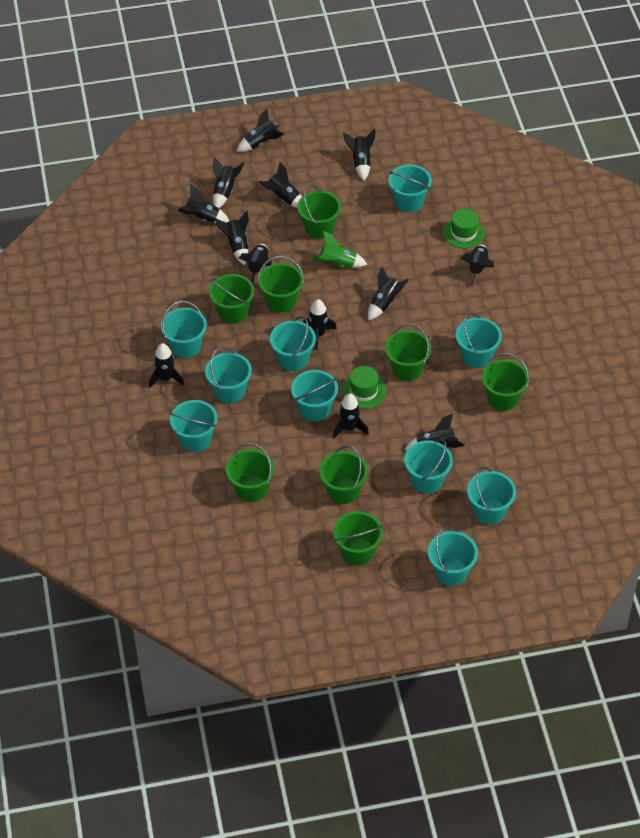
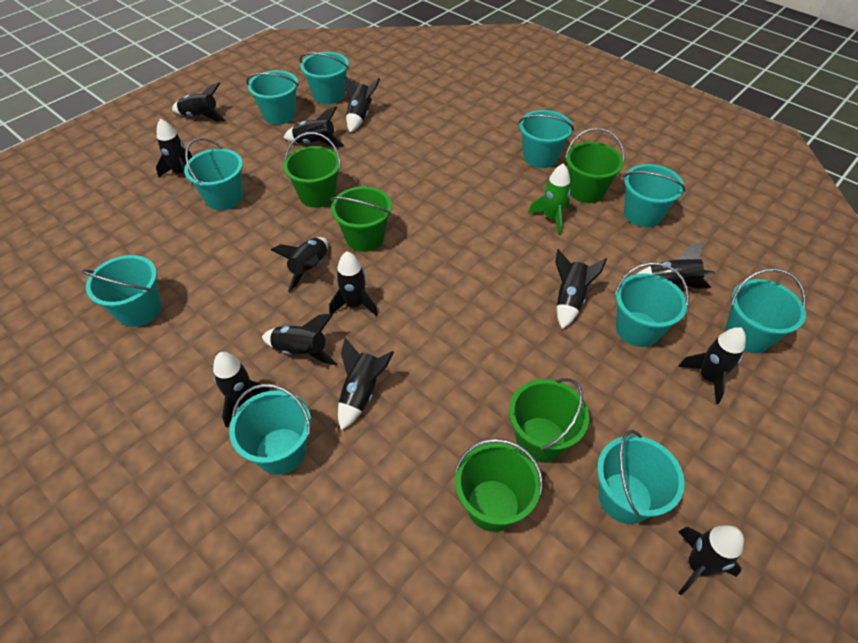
green bucket: [209,274,254,324] [226,443,274,502] [258,256,304,313] [297,185,341,239] [319,446,368,504] [333,511,383,565] [385,324,432,381] [482,353,529,411] = 8 -> [283,132,341,208] [331,186,392,252] [455,439,543,532] [509,378,589,462] [565,128,625,203] = 5
green hat: [342,366,386,409] [443,209,485,248] = 2 -> none = 0

